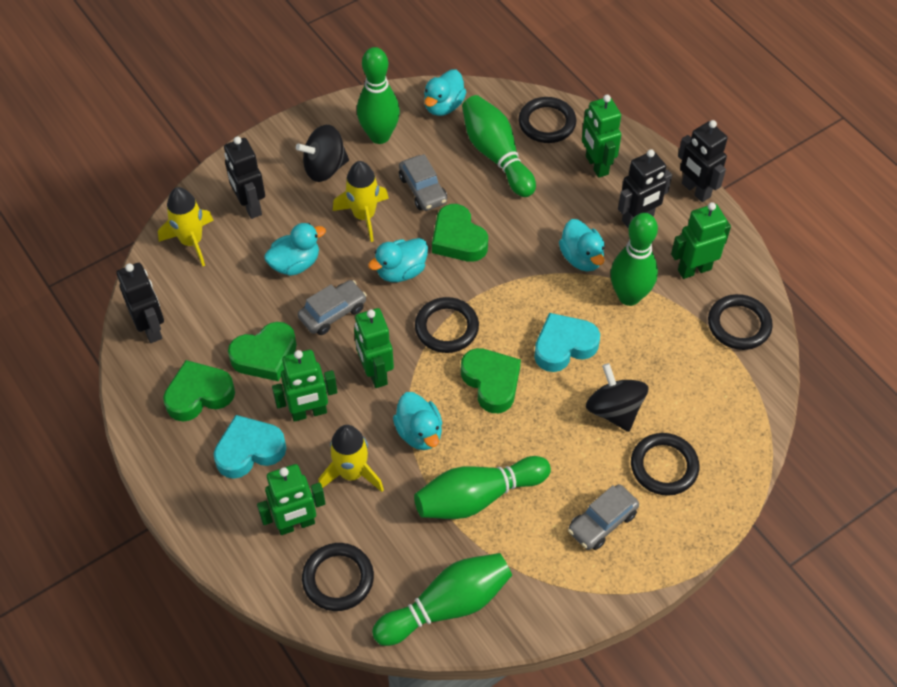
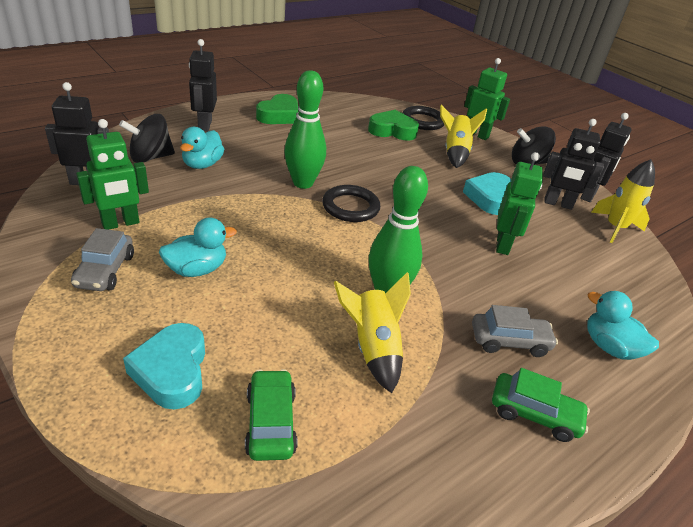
black ring: [302,543,374,611] [415,297,479,353] [519,97,576,143] [631,433,699,496] [708,294,773,350] = 5 -> [322,185,380,222] [403,106,445,130] = 2
green bowling pin: [357,47,400,144] [372,553,512,646] [414,456,551,519] [462,95,536,197] [611,213,658,306] = 5 -> [284,70,326,189] [369,166,428,293] = 2
green car: none = 0 -> [245,369,297,461] [492,368,590,442] = 2
green heart: [163,360,235,422] [228,322,297,381] [432,204,488,262] [461,348,521,413] = 4 -> [256,94,299,124] [368,110,419,141] = 2
green robot: [257,464,326,535] [272,350,337,422] [354,308,394,388] [582,95,621,178] [671,202,731,279] = 5 -> [76,119,149,230] [464,58,510,140] [496,152,543,255] = 3
grey car: [298,280,367,335] [399,154,447,211] [568,484,639,550] = 3 -> [71,228,134,291] [472,305,558,357] = 2
turquoise duck: [264,223,326,276] [368,238,428,282] [393,392,442,450] [424,69,466,116] [559,219,605,272] = 5 -> [159,218,237,277] [180,127,224,169] [587,291,659,360] = 3

